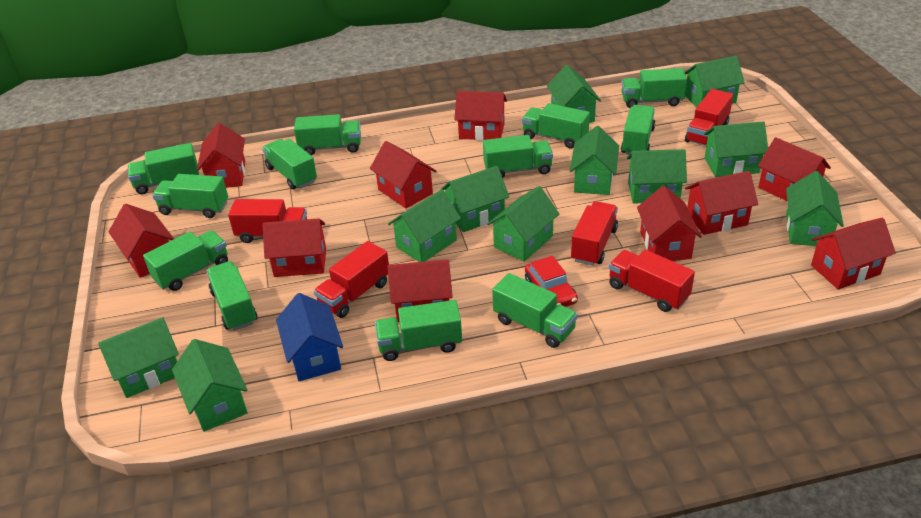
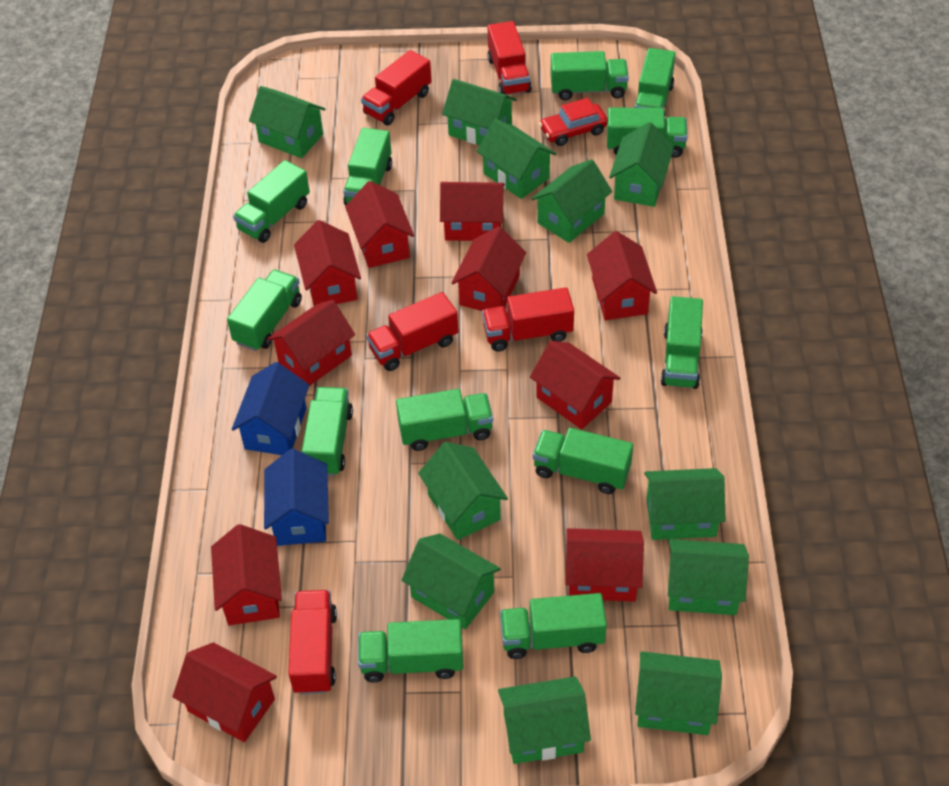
blue house: [276,293,343,381] = 1 -> [232,362,309,455] [264,449,329,546] = 2

